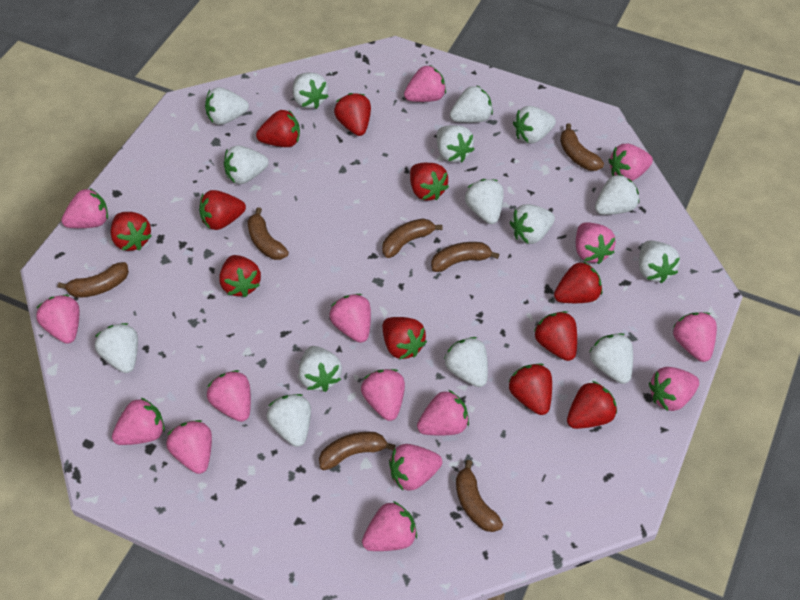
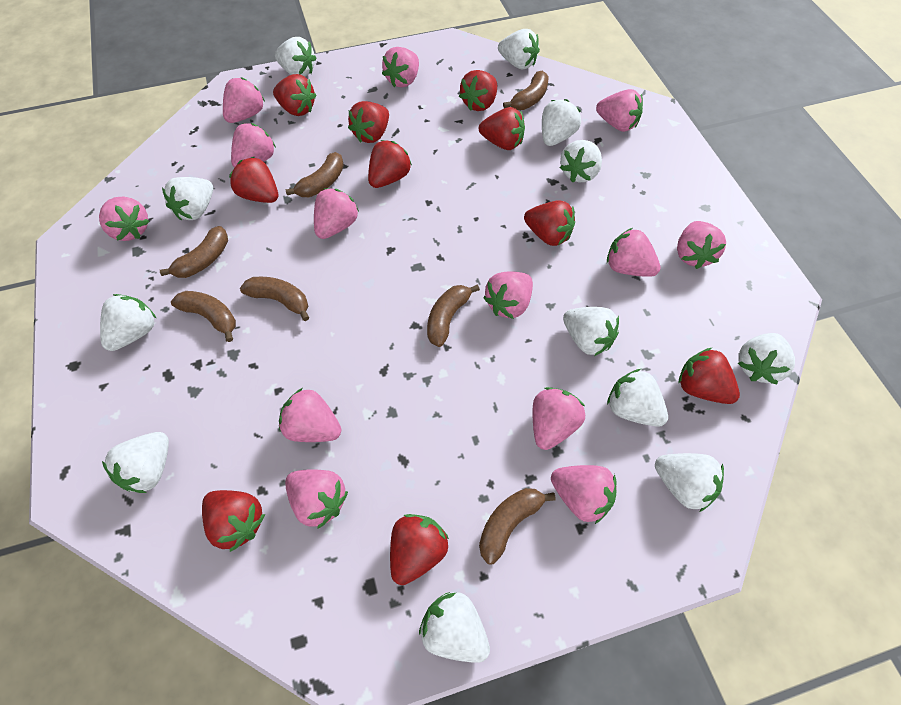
pink strawberry: [36,295,80,344] [62,188,108,228] [112,398,165,445] [166,420,212,474] [207,370,251,422] [329,294,371,343] [361,369,405,421] [362,501,417,551] [389,444,442,491] [404,65,446,102] [417,389,469,436] [576,222,616,264] [609,143,653,181] [649,367,699,411] [673,312,717,362] = 15 -> [99,196,150,241] [223,77,265,123] [231,123,276,168] [279,388,341,442] [285,469,348,529] [314,188,359,239] [382,47,419,87] [483,271,533,319] [533,387,585,450] [551,465,617,524] [596,89,643,132] [607,228,661,277] [677,221,726,269] = 13
red strawberry: [111,212,151,251] [199,190,246,230] [219,255,261,297] [256,110,300,147] [334,93,371,136] [383,317,427,360] [410,163,449,201] [509,364,552,415] [534,311,577,361] [554,261,602,303] [567,381,617,429] = 11 -> [202,490,265,552] [229,156,278,203] [273,74,317,116] [348,101,389,143] [368,140,412,188] [390,514,449,585] [459,70,497,111] [479,107,525,150] [524,200,575,246] [678,348,740,404] = 10
white strawberry: [95,323,138,373] [205,87,249,125] [224,145,269,184] [267,394,311,447] [293,72,329,109] [299,346,342,392] [437,125,474,162] [444,337,488,387] [450,85,493,123] [465,179,504,224] [510,204,555,244] [513,106,556,144] [589,333,633,384] [595,174,639,215] [639,241,680,283] = 15 -> [100,294,156,351] [102,432,169,493] [162,177,213,220] [275,37,316,77] [419,592,490,663] [498,29,540,69] [542,99,581,146] [560,140,602,183] [563,307,619,356] [607,369,668,427] [655,453,724,512] [738,333,795,384] = 12

